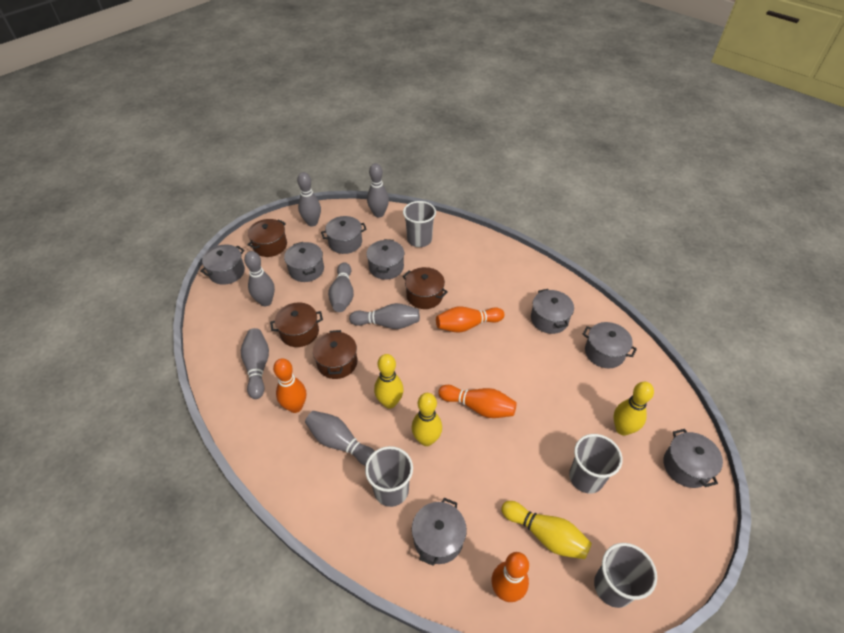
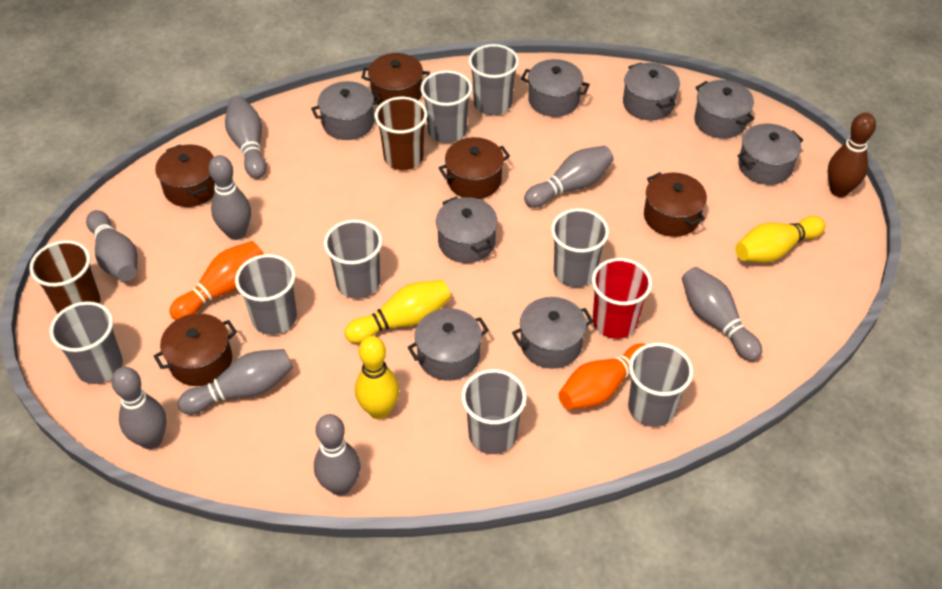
brown bowling pin: none = 0 -> [828,113,876,197] = 1
brown cup: none = 0 -> [29,240,101,314] [375,97,427,170] = 2
brown pot: [247,219,287,257] [270,303,323,347] [313,330,358,379] [403,267,448,309] = 4 -> [154,313,237,386] [155,145,215,207] [361,53,430,105] [439,137,510,199] [644,172,707,237] = 5
grey bowling pin: [241,328,269,399] [244,251,275,306] [297,172,321,226] [305,411,375,466] [328,262,354,312] [349,303,420,329] [367,163,389,217] = 7 -> [86,210,138,281] [111,367,167,449] [178,349,293,414] [209,155,251,240] [225,96,267,179] [314,414,361,496] [524,146,614,208] [682,267,762,361] = 8
grey cup: [365,446,413,507] [403,201,436,247] [569,434,623,493] [594,543,657,608] = 4 -> [49,301,123,384] [235,254,297,335] [324,220,383,299] [421,70,472,143] [461,369,527,454] [468,44,519,115] [551,208,609,287] [628,343,693,427] = 8
orange bowling pin: [273,358,306,413] [436,306,504,333] [438,385,517,418] [492,552,529,602] = 4 -> [169,241,264,320] [558,343,646,410] = 2
red cup: none = 0 -> [592,258,652,339] = 1
yellow bowling pin: [374,354,404,408] [412,393,442,446] [501,501,592,559] [614,382,654,436] = 4 -> [344,280,451,343] [355,336,399,419] [735,216,825,263] = 3

